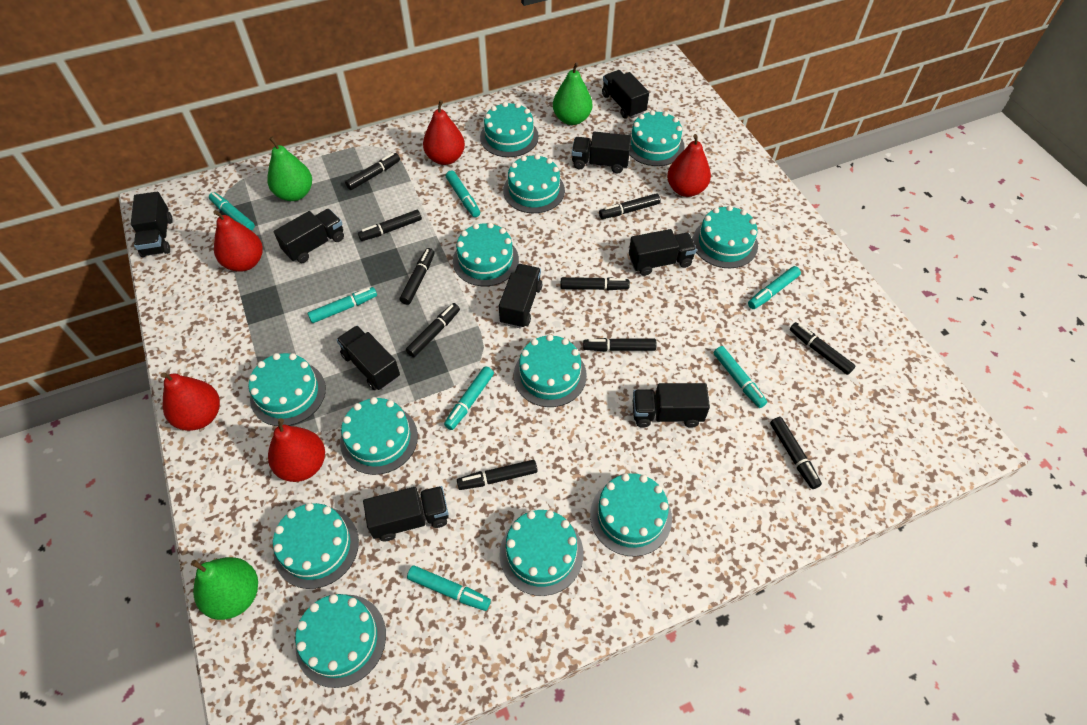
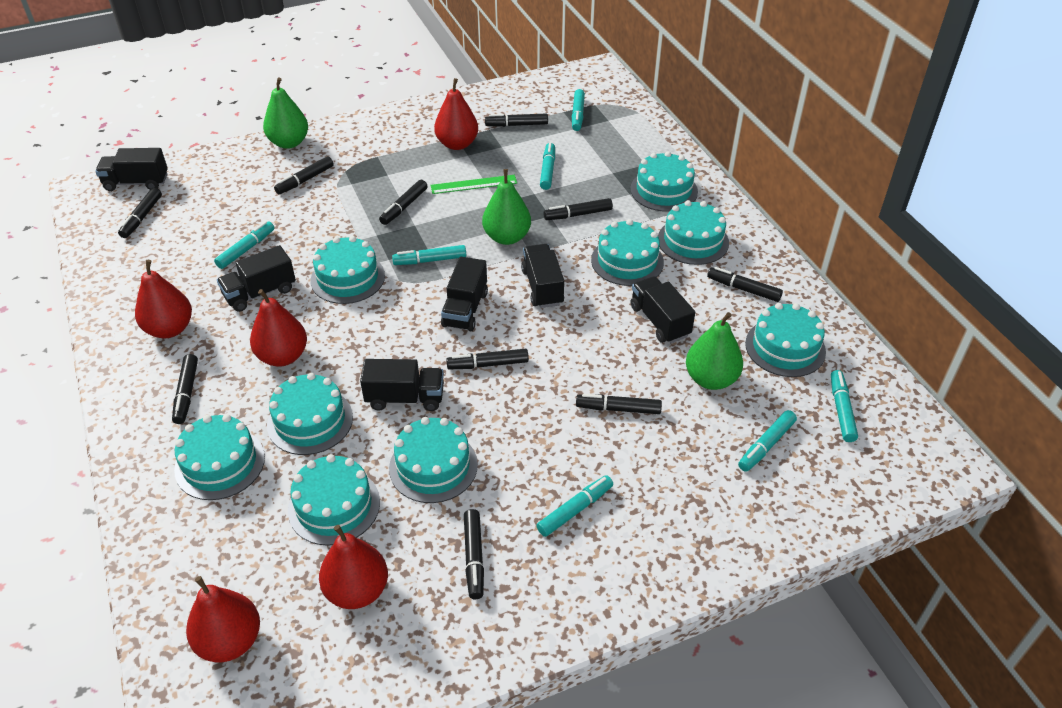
black truck: [131,192,173,257] [274,209,344,263] [336,326,400,390] [363,486,449,541] [499,264,543,329] [572,132,631,173] [602,70,649,118] [629,229,697,276] [633,383,710,428] = 9 -> [95,148,168,191] [217,245,296,312] [360,359,444,411] [441,257,488,331] [521,244,564,308] [631,276,695,343] = 6
green ruler: none = 0 -> [430,175,517,194] = 1
turquoise cake: [248,353,326,426] [273,503,359,589] [295,594,386,688] [340,397,418,475] [453,222,519,286] [480,102,539,157] [499,510,583,596] [503,154,565,213] [514,334,587,407] [590,473,672,557] [629,110,685,166] [692,205,758,268] = 12 -> [174,414,265,500] [267,373,353,455] [288,454,380,546] [311,236,385,304] [389,417,478,503] [591,219,664,286] [630,151,698,212] [658,200,729,265] [745,303,826,377] = 9

